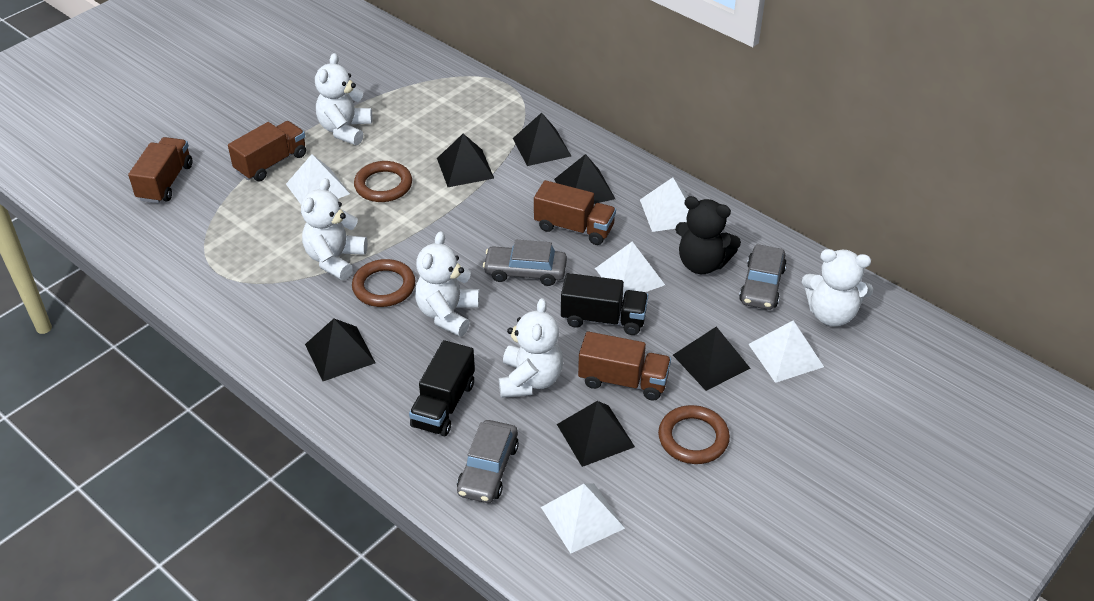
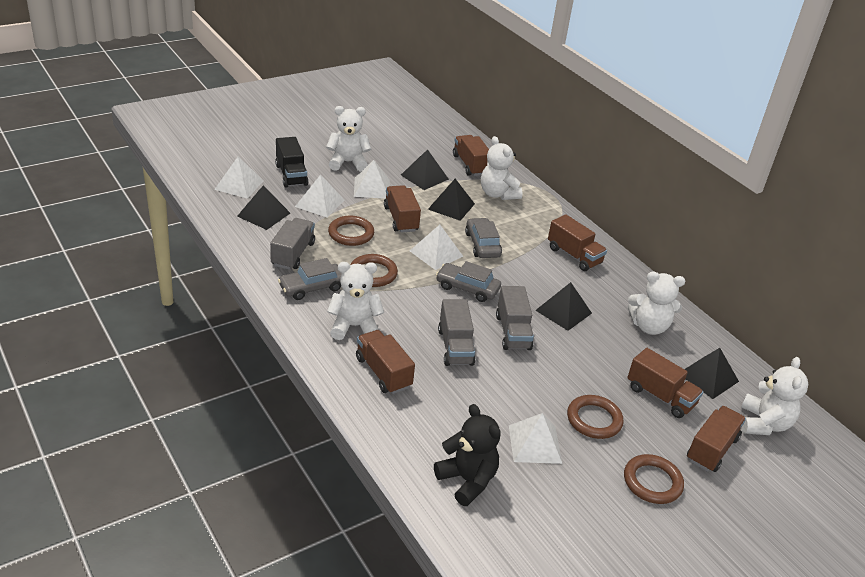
black pyramid: [305,319,376,381] [437,134,494,187] [513,113,571,166] [554,154,615,204] [557,401,635,467] [673,327,750,391] = 6 -> [237,185,290,230] [401,149,449,190] [428,179,475,221] [535,282,592,331] [684,348,739,399] = 5
black truck: [409,340,475,436] [561,273,648,335] = 2 -> [275,137,309,188] = 1
brown ring: [352,259,415,307] [354,161,412,202] [658,405,730,464] = 3 -> [328,216,374,246] [350,254,398,287] [567,395,624,439] [624,454,684,504] = 4
brown truck: [128,137,192,203] [228,121,306,181] [534,180,616,245] [578,331,671,401] = 4 -> [356,330,415,394] [384,185,421,233] [453,135,489,176] [548,214,607,271] [627,348,703,418] [687,406,746,472] = 6
grey truck: none = 0 -> [270,218,315,270] [438,299,475,366] [496,286,534,350] = 3

